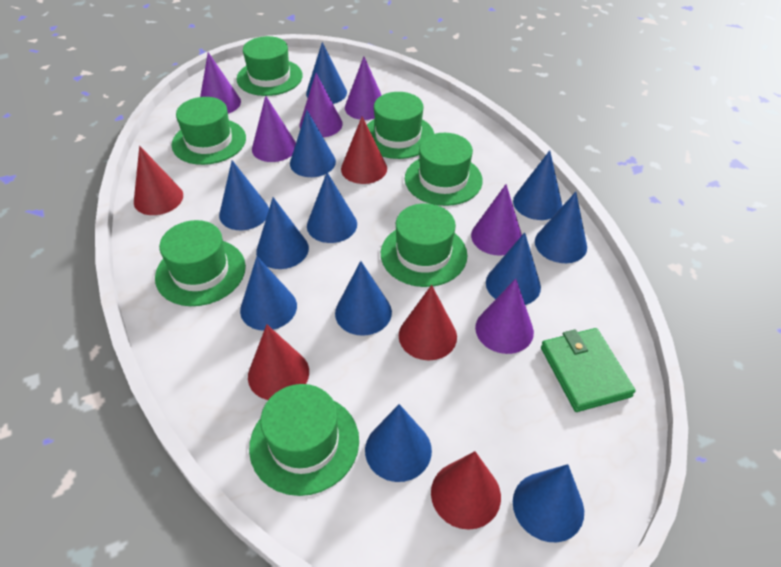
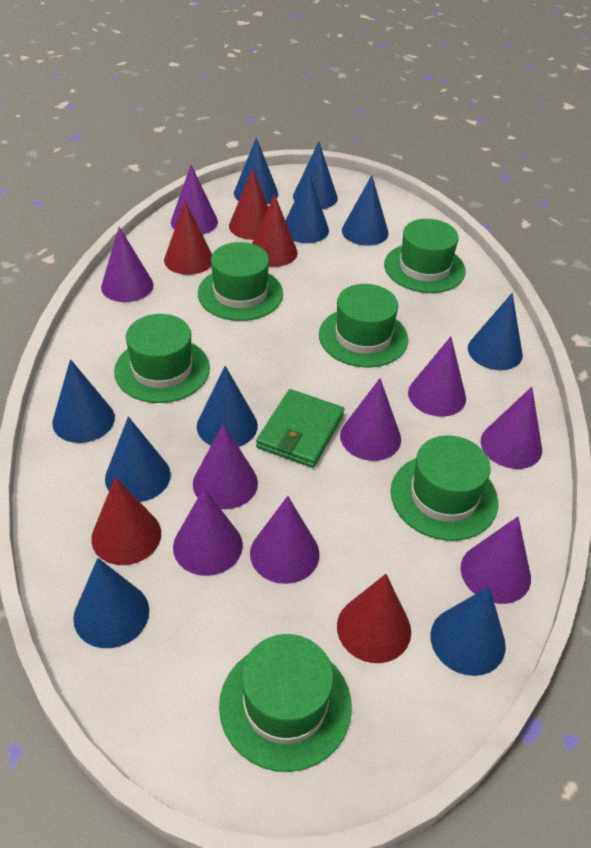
blue cone: [219,160,269,230] [240,256,297,331] [256,197,309,269] [290,110,336,177] [306,42,347,104] [307,172,357,243] [335,261,392,336] [365,404,432,482] [486,232,541,305] [513,150,562,220] [513,464,584,542] [535,192,587,263] = 12 -> [52,359,115,443] [73,558,149,648] [105,417,171,502] [197,366,258,447] [234,137,278,204] [285,173,329,243] [293,142,338,209] [342,175,389,246] [431,586,506,676] [468,293,523,370] = 10
green hat: [155,220,246,306] [171,97,246,165] [237,36,303,96] [249,384,359,496] [367,92,434,159] [381,203,467,287] [405,133,483,206] = 7 -> [114,314,210,403] [198,242,283,321] [219,634,352,772] [319,284,408,367] [384,219,465,293] [391,435,498,541] = 6
purple cone: [200,52,241,114] [252,95,296,162] [299,73,343,138] [345,57,382,120] [471,184,522,256] [475,279,534,354] = 6 -> [101,227,154,302] [171,165,218,235] [173,488,243,576] [193,424,258,509] [250,496,320,584] [340,378,401,461] [408,336,466,417] [461,517,531,604] [481,387,542,469] = 9

